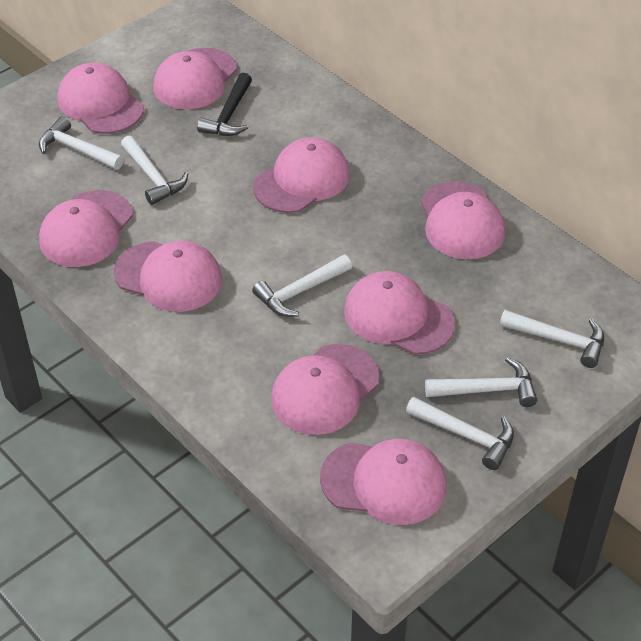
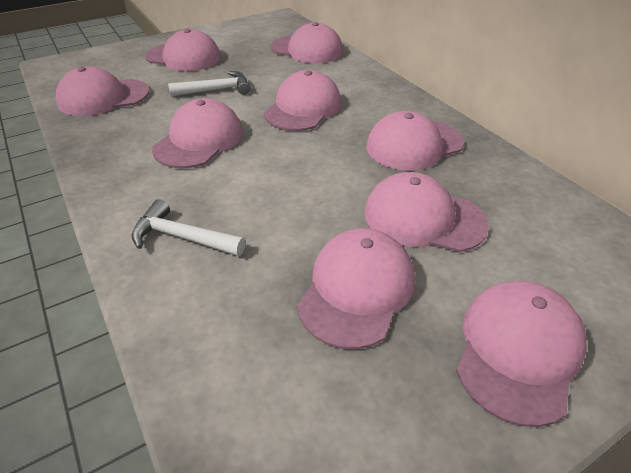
black hammer: [197,73,252,136] = 1 -> none = 0
white hammer: [39,116,124,170] [121,136,188,205] [252,255,352,317] [406,397,514,470] [425,357,537,407] [500,310,604,368] = 6 -> [132,199,246,256] [168,71,250,97] = 2

